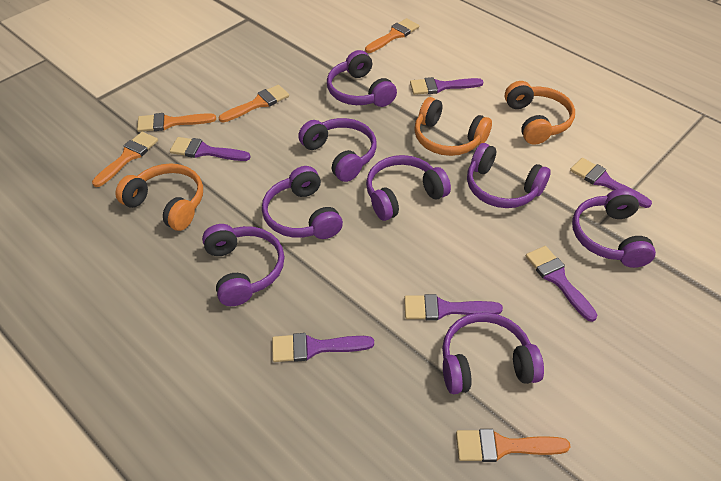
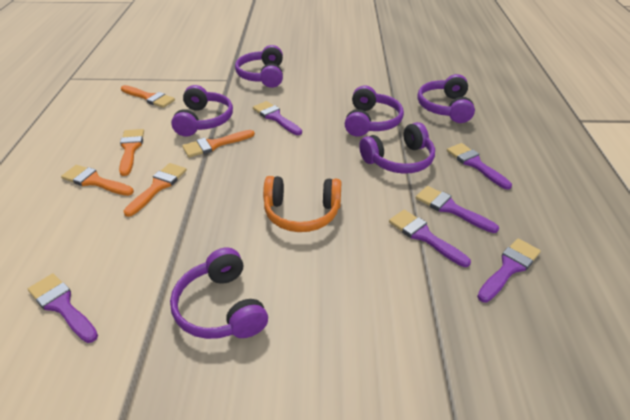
orange headphones: [115,163,203,231] [414,97,492,156] [505,81,575,145] = 3 -> [263,176,342,232] = 1
purple headphones: [202,224,284,306] [262,166,343,239] [298,118,377,182] [327,50,397,107] [366,155,451,221] [442,313,544,394] [467,143,551,208] [572,188,656,268] = 8 -> [170,247,268,339] [171,85,233,137] [235,45,283,88] [345,85,404,137] [359,122,435,174] [417,74,475,123] = 6

